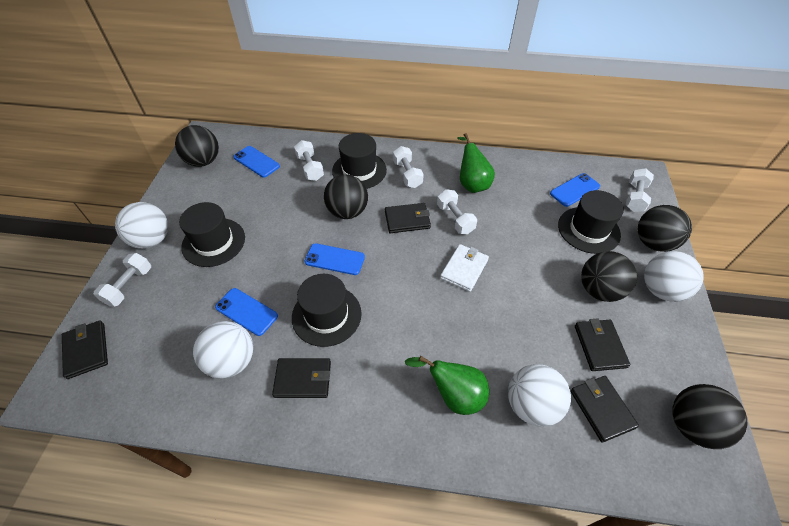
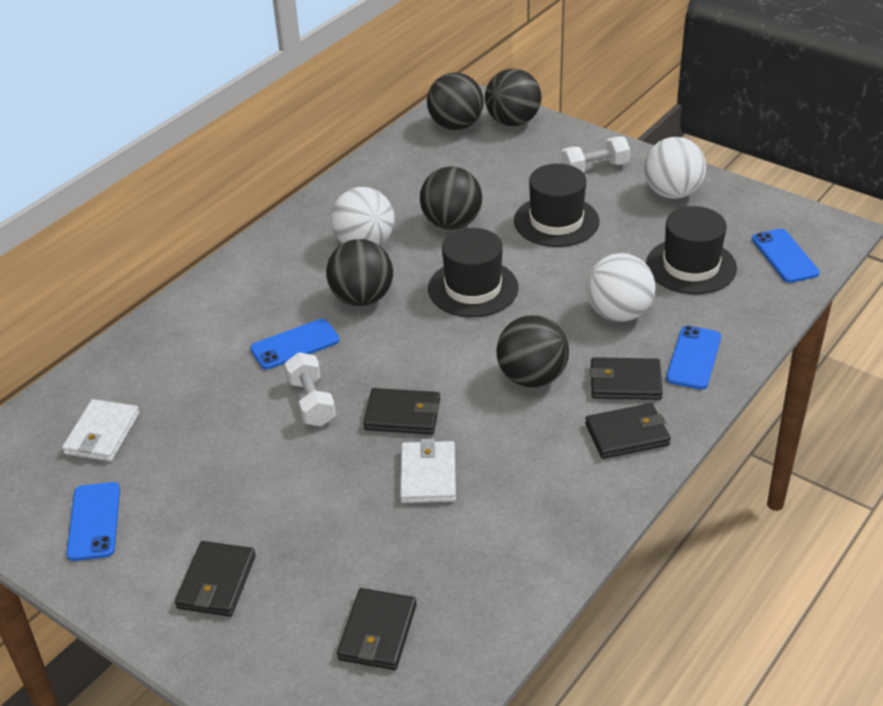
black hat: [179,202,245,267] [292,274,362,347] [332,133,387,189] [558,190,624,254] = 4 -> [428,228,519,317] [514,164,600,247] [646,206,737,294] = 3
green pear: [405,356,489,415] [457,133,495,193] = 2 -> none = 0
white ball: [115,202,168,249] [193,321,253,378] [508,364,571,427] [644,251,704,302] = 4 -> [331,187,395,246] [586,253,656,322] [644,137,706,199] = 3
white dumbbell: [94,253,151,307] [294,140,324,181] [393,146,424,188] [437,189,477,234] [626,168,654,212] = 5 -> [285,352,336,426] [561,136,630,172] = 2
white wallet: [440,244,489,292] = 1 -> [62,399,139,461] [400,438,456,503] = 2

